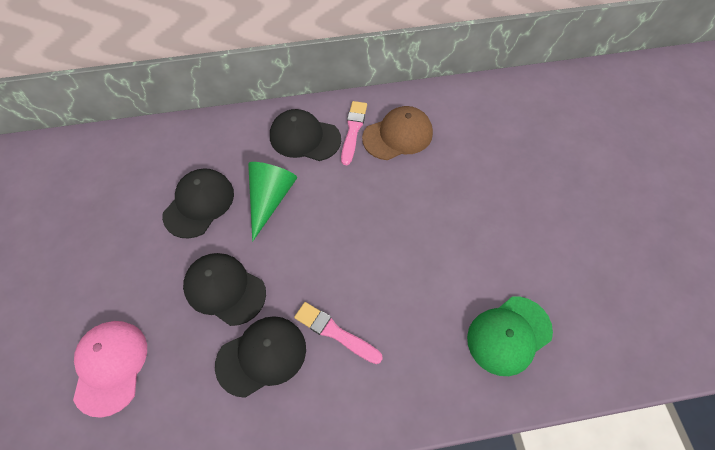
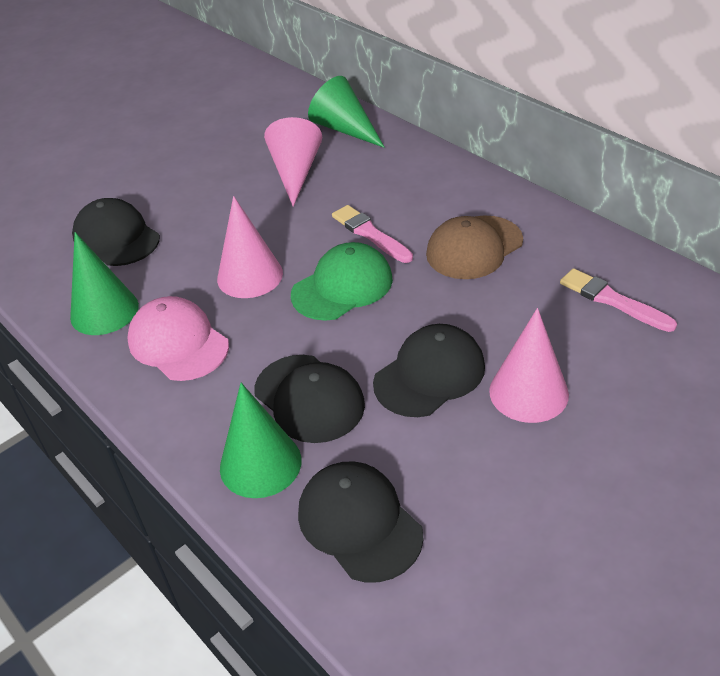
green cone: [248,162,297,242] = 1 -> [70,232,139,335] [220,383,301,498] [308,76,385,148] = 3
pink cone: none = 0 -> [217,196,283,298] [264,117,322,207] [489,308,569,423] = 3

